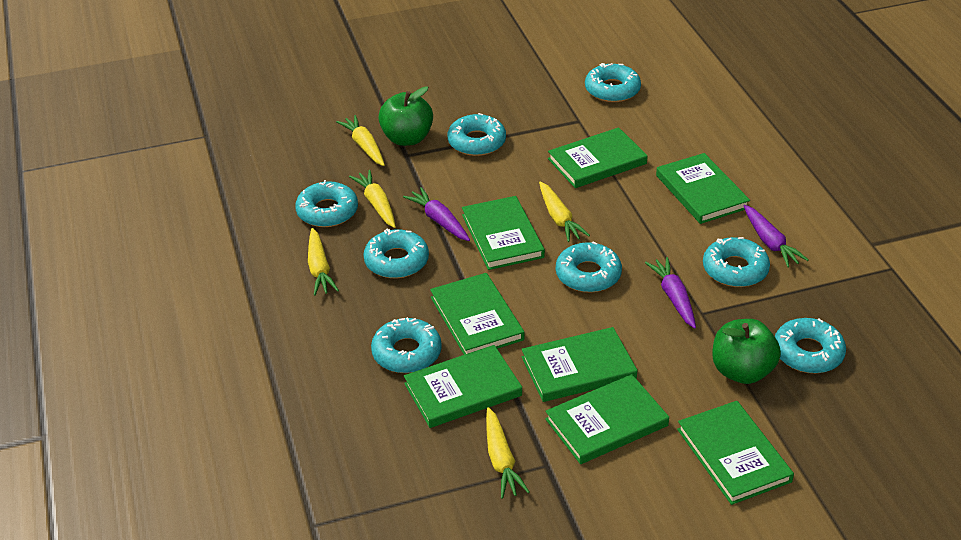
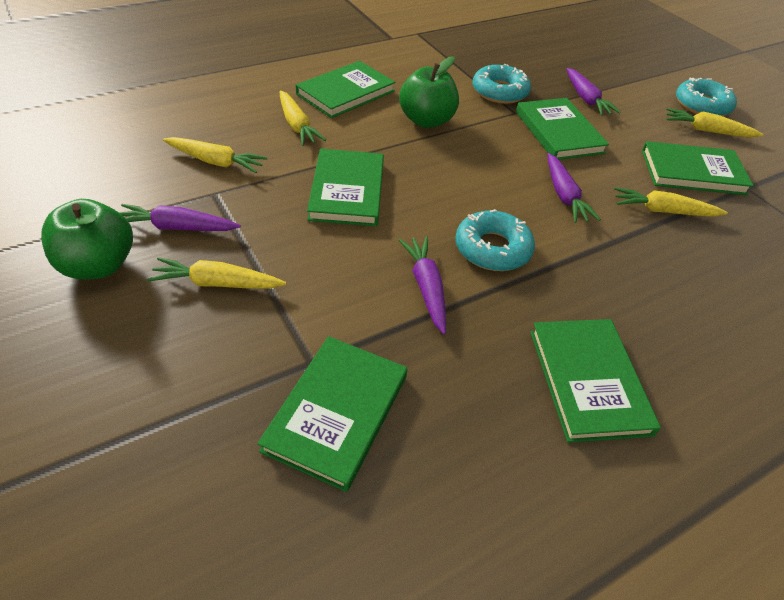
green book: [404,345,522,428] [430,273,525,355] [462,196,545,270] [522,327,638,402] [545,374,669,464] [548,128,648,188] [656,153,750,224] [677,401,794,505] = 8 -> [257,336,407,492] [296,61,395,118] [307,149,384,226] [516,98,609,160] [530,319,661,443] [642,141,754,195] = 6
purple carrot: [403,187,470,241] [645,257,696,329] [743,205,809,267] = 3 -> [119,204,241,231] [399,236,446,334] [547,153,601,223] [567,68,621,116] = 4
turquoise donut: [295,180,358,227] [363,228,429,278] [371,317,442,373] [448,113,506,156] [556,242,622,293] [585,63,641,102] [703,237,770,287] [775,318,846,373] = 8 -> [455,209,535,271] [473,63,531,104] [676,78,737,116] = 3

